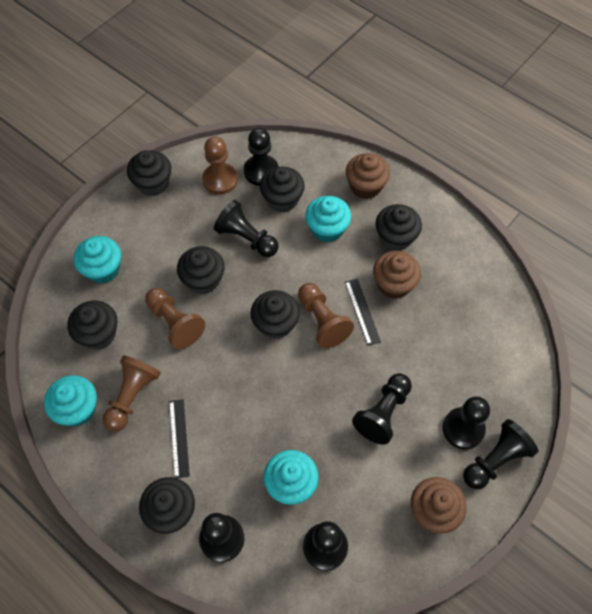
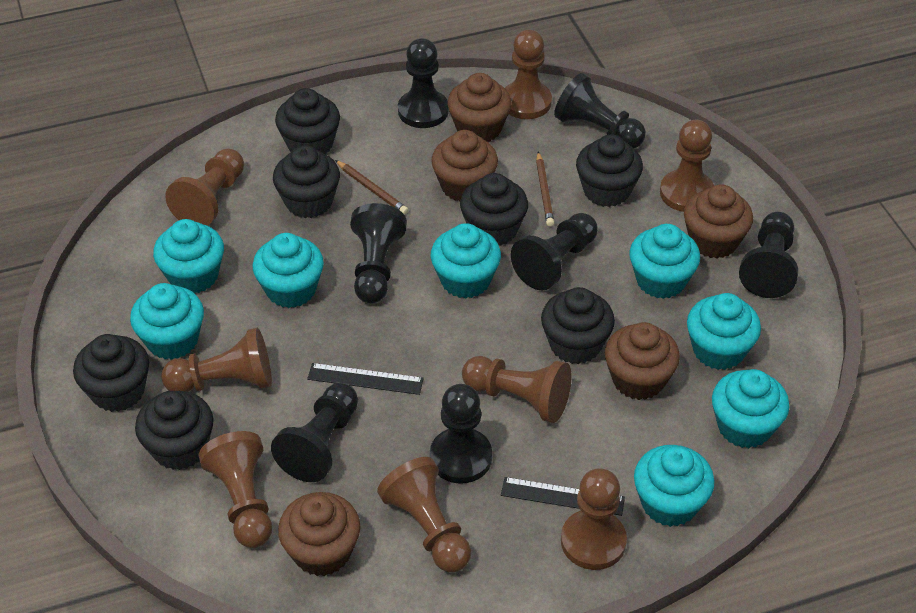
brown cupcake: [346,153,390,199] [373,251,421,299] [411,477,467,534] = 3 -> [278,492,361,576] [431,130,498,201] [447,73,511,142] [605,322,680,400] [684,184,753,258] = 5
brown pawn: [103,355,161,432] [145,288,205,349] [202,137,238,194] [298,283,354,348] = 4 -> [161,328,272,392] [165,149,244,226] [199,431,272,548] [377,457,471,572] [462,356,571,423] [505,30,552,119] [561,468,627,570] [660,120,714,212] = 8
brown pencil: none = 0 -> [335,160,408,214] [536,152,554,227] = 2
turquoise cupcake: [44,375,97,426] [74,236,121,284] [264,450,318,505] [305,196,351,243] = 4 -> [130,283,204,360] [153,219,224,293] [252,233,324,308] [431,223,501,299] [630,224,700,299] [634,445,715,527] [687,293,761,370] [712,369,789,448] = 8

